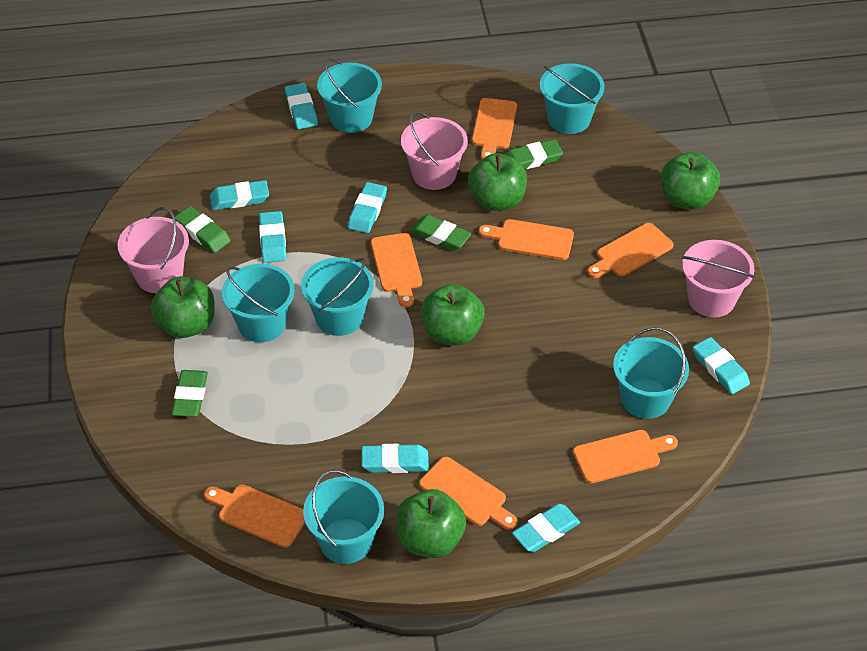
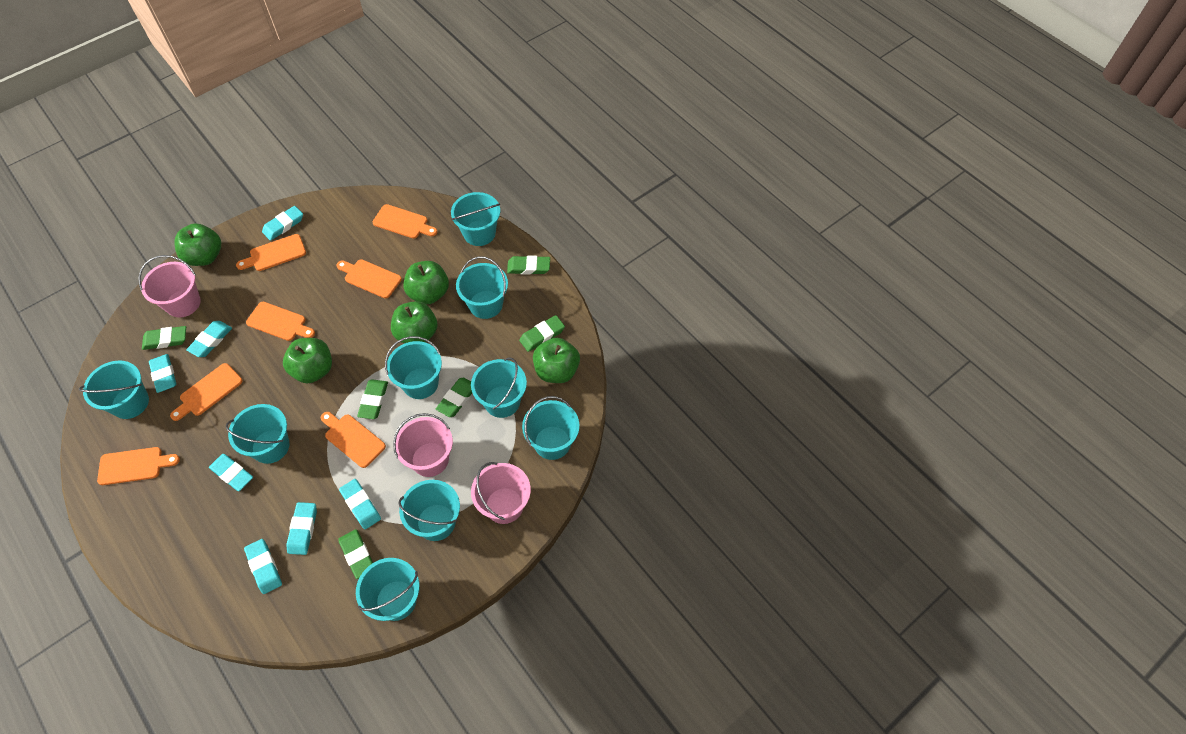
green eraser: [172,370,208,417] [175,206,231,253] [410,215,471,251] [505,139,563,169] = 4 -> [142,326,186,350] [338,529,373,579] [357,379,388,419] [436,378,472,417] [507,256,550,275] [519,315,565,352] = 6
turquoise bucket: [222,264,295,342] [301,257,374,336] [303,470,384,564] [317,58,382,133] [540,64,605,134] [613,327,689,419] = 6 -> [79,360,149,419] [226,404,290,464] [356,558,420,621] [385,336,442,399] [398,480,460,541] [451,192,500,246] [456,256,508,319] [471,358,527,418] [522,396,579,460] = 9

